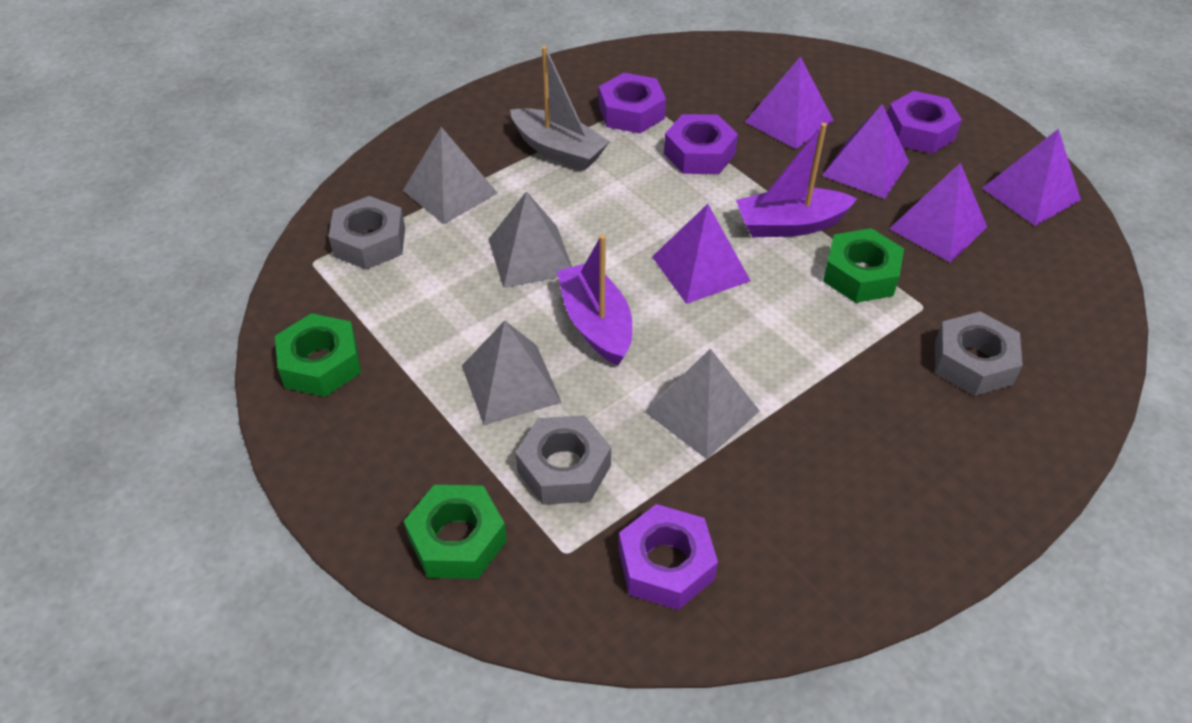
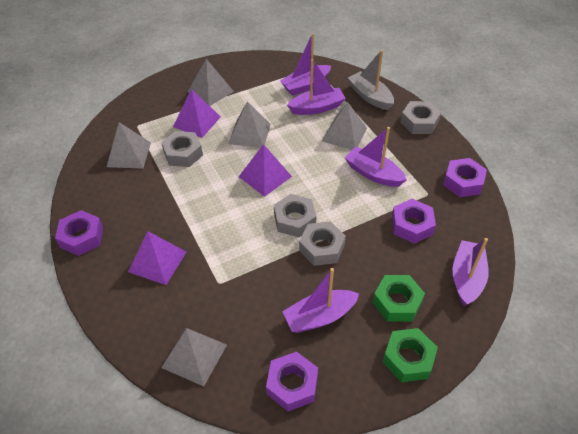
green nut: [275,313,361,397] [404,485,507,579] [823,228,904,303] = 3 -> [373,275,425,322] [383,328,438,382] = 2
grey nut: [328,196,405,270] [516,415,611,505] [935,311,1023,396] = 3 -> [161,131,203,167] [274,194,317,238] [299,221,346,266] [400,101,441,134] = 4
grey pyramid: [403,127,498,224] [462,320,562,425] [488,191,572,288] [645,349,760,459] = 4 -> [107,122,151,169] [161,328,227,386] [188,59,234,106] [229,101,271,148] [322,102,367,150] = 5
purple boat: [557,235,632,365] [736,123,857,237] = 2 -> [280,33,331,96] [282,268,359,333] [287,59,346,115] [345,127,407,187] [453,238,489,306] = 5
purple pyramid: [652,204,751,304] [745,56,833,149] [822,104,909,199] [889,163,987,263] [982,129,1081,226] = 5 -> [128,231,186,285] [173,89,221,138] [239,144,292,197] = 3

